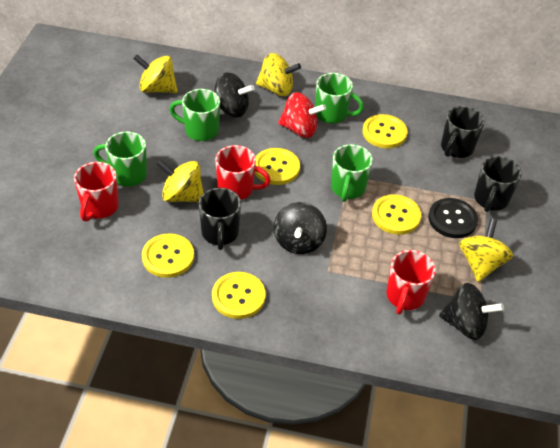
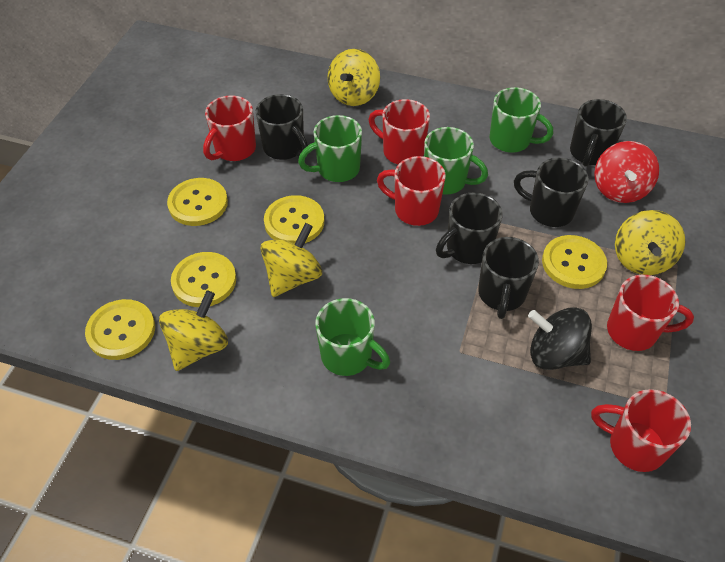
black button: [428,198,478,238] = 1 -> none = 0
black mug: [199,188,241,250] [441,106,485,158] [474,156,522,212] = 3 -> [256,94,308,160] [436,192,503,264] [478,237,539,319] [514,158,589,227] [570,99,627,167] = 5
black spinning top: [214,72,255,118] [274,202,327,254] [439,283,504,340] = 3 -> [528,307,592,370] = 1
red mug: [74,162,119,222] [215,145,271,200] [386,250,436,314] = 3 -> [203,95,256,161] [368,99,430,164] [377,156,446,226] [591,389,691,472] [607,275,694,351] = 5

